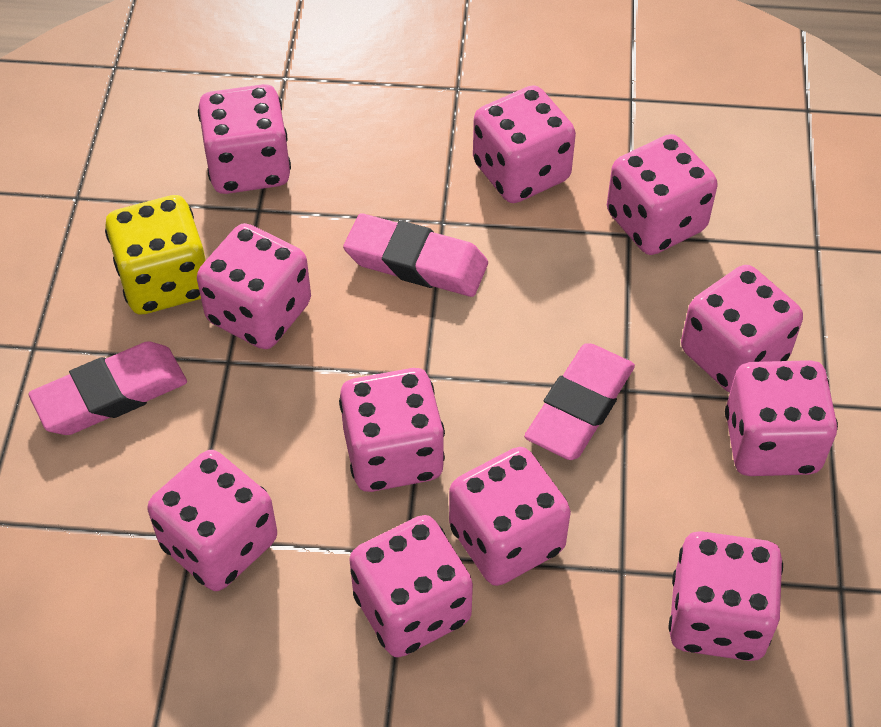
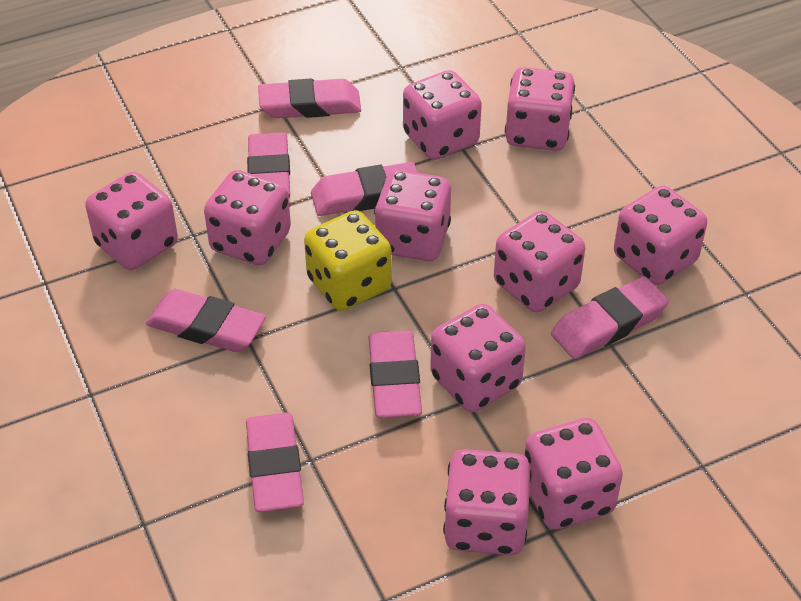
pink dice: [148,450,277,591] [197,223,311,349] [198,84,291,194] [339,368,445,492] [349,515,473,657] [449,447,571,586] [473,85,576,203] [607,134,717,255] [669,531,783,661] [681,265,803,393] [725,360,838,476] = 11 -> [85,172,178,270] [204,170,291,266] [374,170,451,261] [403,70,482,160] [430,304,526,412] [443,449,532,555] [494,211,585,312] [505,67,575,151] [524,418,623,530] [614,186,707,285] = 10
pink eraser: [29,341,187,435] [343,213,488,297] [524,343,635,460] = 3 -> [146,289,266,352] [246,413,304,512] [247,132,290,197] [258,79,361,118] [311,162,418,216] [368,330,422,418] [551,276,669,359] = 7

